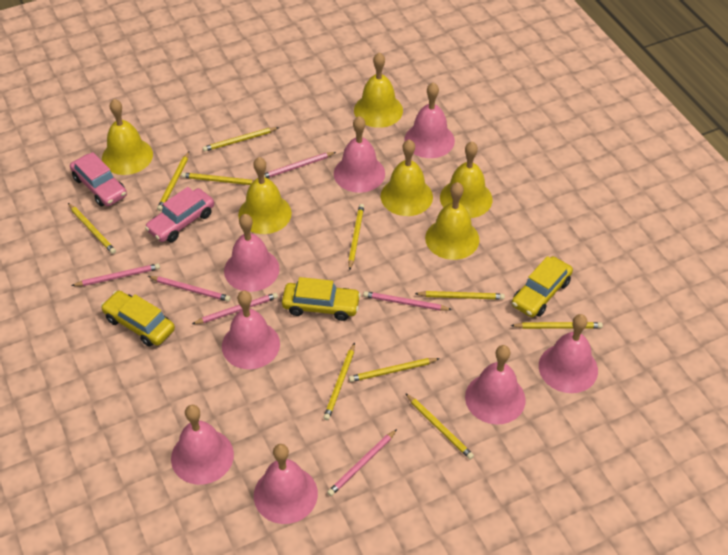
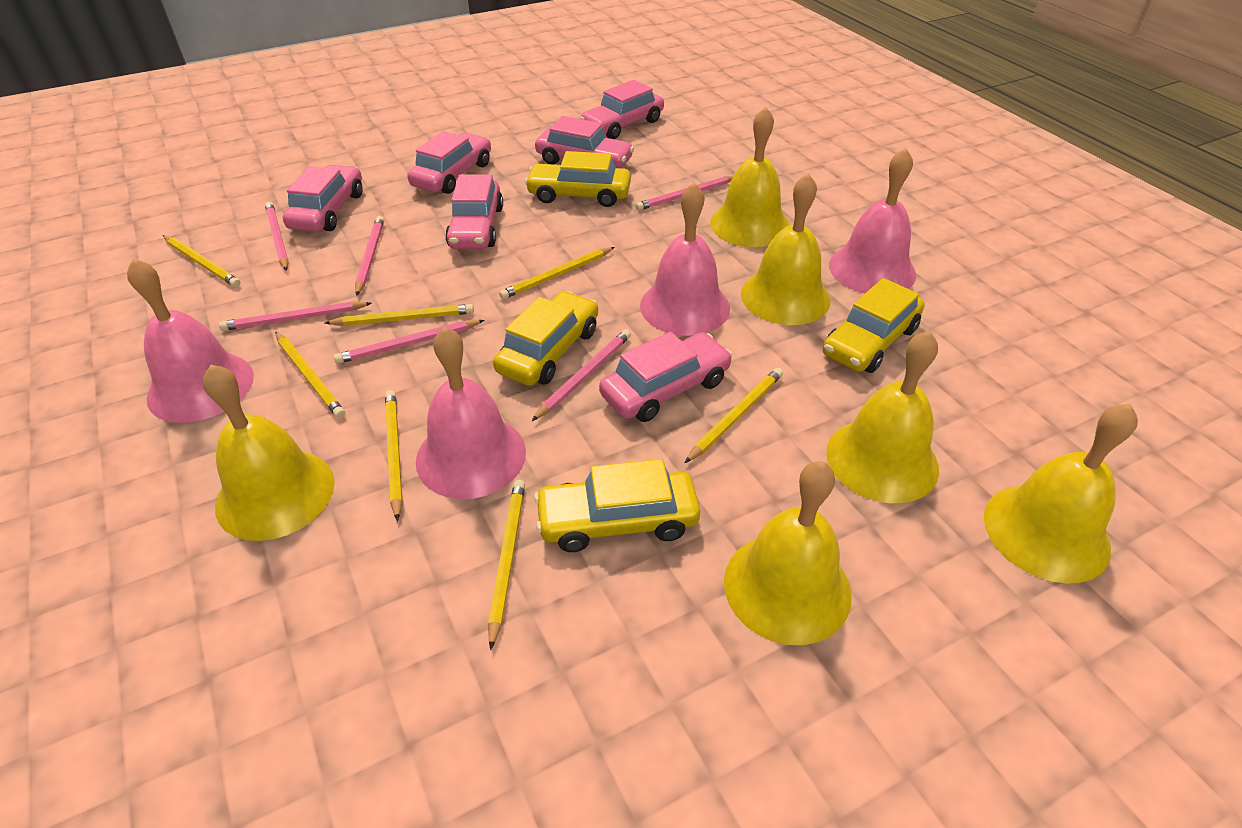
pink bell: [171,405,234,485] [222,290,280,369] [224,214,280,292] [254,444,318,524] [334,116,385,193] [404,83,455,158] [465,345,526,425] [539,314,598,393] = 8 -> [127,258,254,423] [416,326,526,499] [640,182,730,336] [829,148,916,294] = 4
pink car: [70,152,127,206] [145,187,214,242] = 2 -> [283,165,363,232] [408,131,491,194] [445,174,503,249] [535,116,634,168] [580,80,664,139] [599,332,733,422] = 6
yellow car: [101,291,175,347] [282,277,361,321] [512,256,573,317] = 3 -> [493,291,598,386] [525,151,631,207] [534,459,700,552] [823,278,925,373] = 4
yellow pencil: [68,203,116,254] [157,152,189,211] [181,172,254,185] [203,127,279,152] [323,343,355,420] [348,204,364,271] [349,358,440,382] [405,393,474,459] [414,291,505,300] [510,322,603,329] = 10 -> [163,235,241,287] [275,332,345,419] [325,304,474,326] [385,390,403,521] [488,480,525,650] [499,247,615,299] [685,368,783,463] = 7

